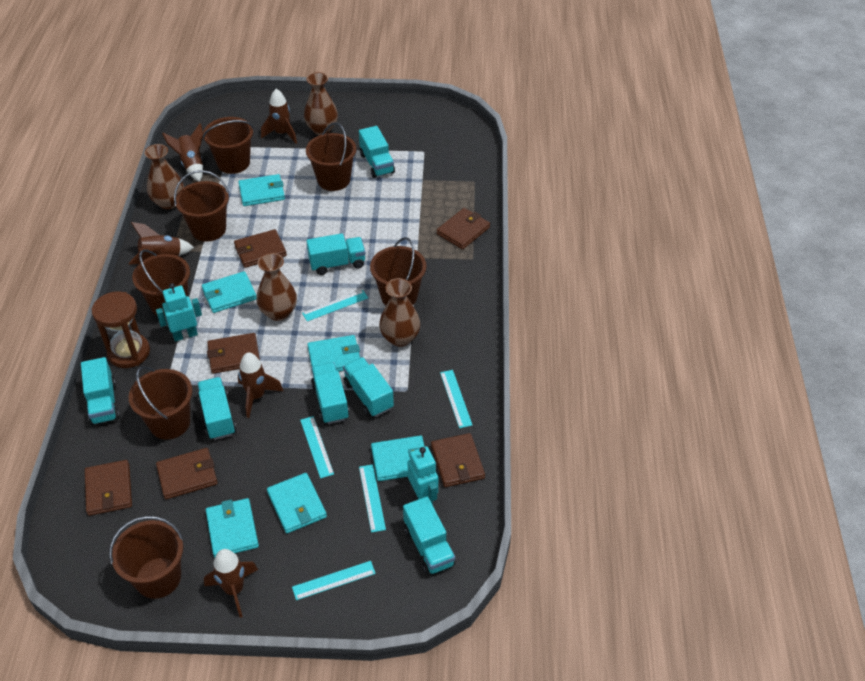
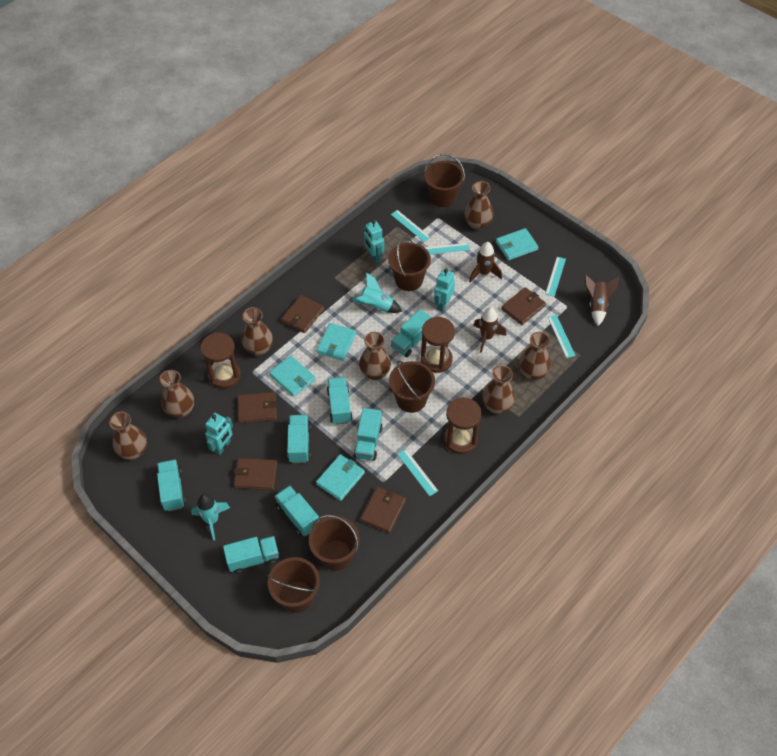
brown bucket: [109,516,184,599] [129,366,192,439] [132,249,190,318] [174,170,229,242] [203,117,254,174] [306,122,357,191] [370,237,427,305] = 7 -> [267,557,320,613] [309,515,360,571] [388,237,431,291] [389,361,435,413] [424,154,465,207] = 5
brown hourglass: [92,292,150,368] = 1 -> [201,332,241,389] [421,317,455,373] [444,397,481,454] = 3
brown rocket: [129,222,194,265] [162,123,203,182] [204,549,258,618] [238,352,283,418] [261,89,297,144] = 5 -> [469,242,502,282] [473,307,506,353] [584,274,619,326] = 3
brown vase: [144,144,184,209] [256,253,297,321] [304,72,338,135] [379,278,420,347] = 4 -> [109,412,147,460] [159,370,194,418] [241,307,273,356] [359,332,391,380] [464,181,493,230] [482,366,515,414] [519,332,551,380] = 7
brown wallet: [85,460,132,516] [156,448,218,499] [207,333,260,374] [234,229,287,268] [431,433,485,487] [437,208,490,249] = 6 -> [234,458,277,490] [238,392,277,423] [281,295,324,333] [360,486,406,533] [501,287,546,325] = 5
turquoise robot: [156,283,202,342] [407,446,438,505] = 2 -> [205,413,233,455] [364,220,384,263] [434,269,455,312] = 3
turquoise rocket: none = 0 -> [191,494,230,541] [352,273,402,313] = 2
turquoise wallet: [202,271,257,313] [206,498,259,558] [238,174,285,206] [267,473,327,533] [307,335,360,372] [371,436,425,481] = 6 -> [269,355,316,397] [316,323,356,361] [316,454,365,501] [496,228,538,260] = 4

